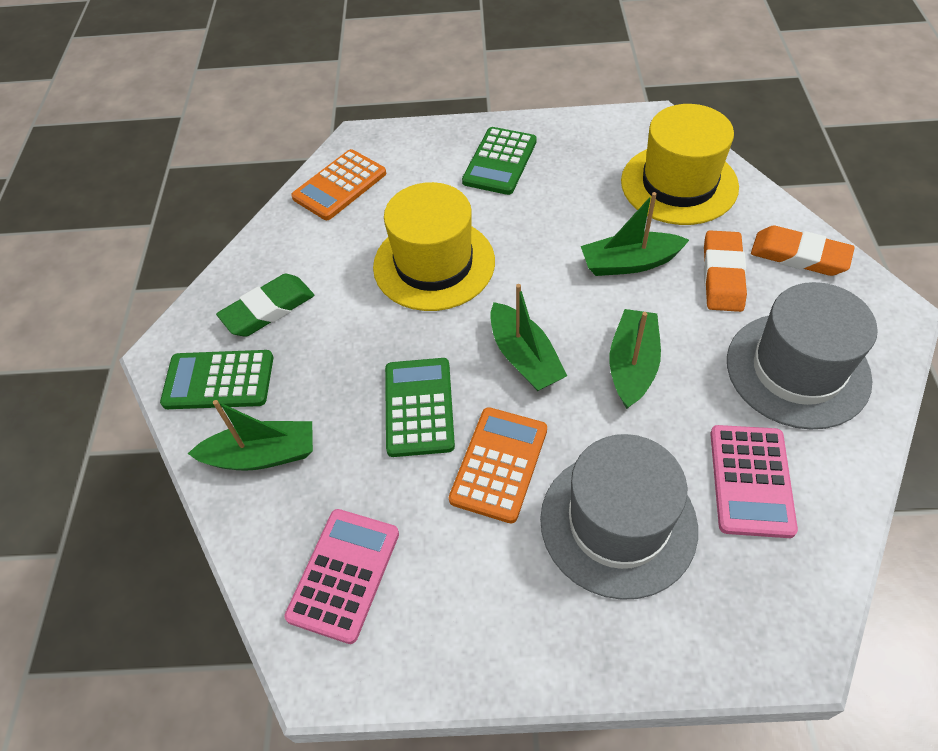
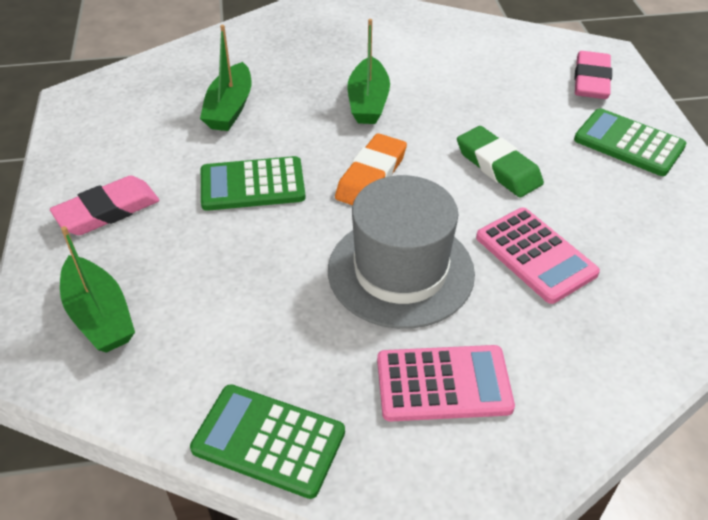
green boat: [187,400,313,471] [490,284,567,391] [581,192,689,276] [609,309,661,409] = 4 -> [60,226,135,353] [200,25,251,131] [348,19,390,124] = 3
grey hat: [540,434,698,600] [727,282,878,430] = 2 -> [328,175,475,329] = 1
orange calculator: [291,149,386,220] [449,407,547,524] = 2 -> none = 0
orange eraser: [704,230,747,312] [751,226,855,276] = 2 -> [335,133,407,205] = 1
pink eraser: none = 0 -> [50,175,160,235] [574,51,612,99] = 2
yellow hat: [373,182,495,311] [621,104,739,225] = 2 -> none = 0

